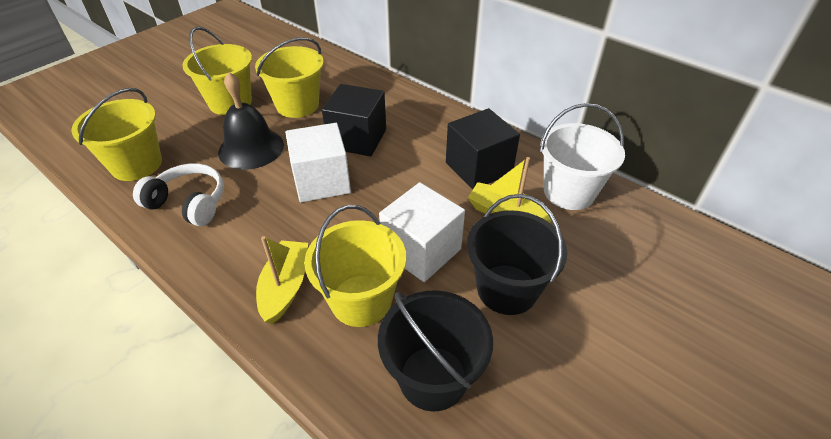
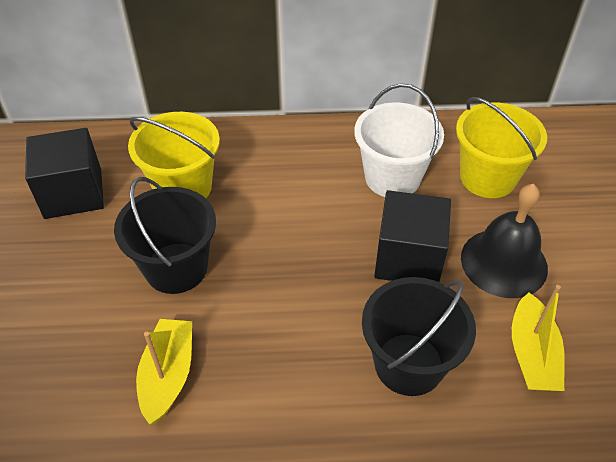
white cube: [285,123,351,202] [379,182,465,282] = 2 -> none = 0
white headphones: [133,163,224,226] = 1 -> none = 0
yellow bucket: [71,88,162,181] [183,27,252,115] [255,37,324,118] [304,205,406,327] = 4 -> [128,112,220,198] [456,97,547,198] = 2

